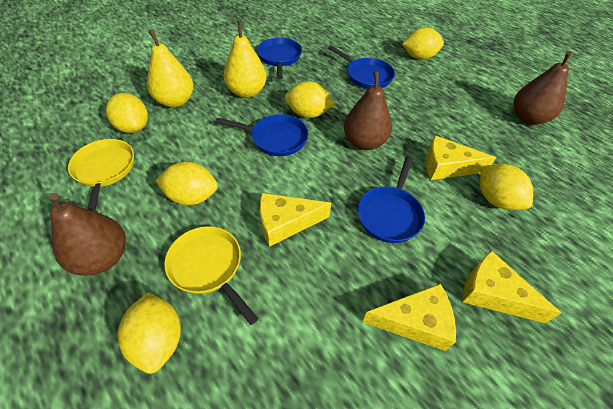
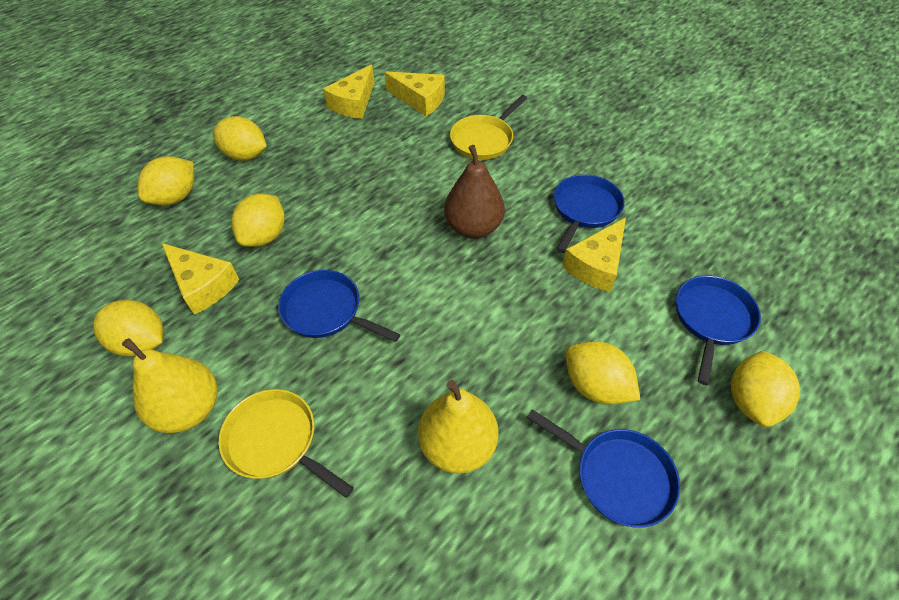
brown pear: [49,193,126,276] [344,71,392,150] [514,51,572,125] = 3 -> [444,145,505,239] = 1

